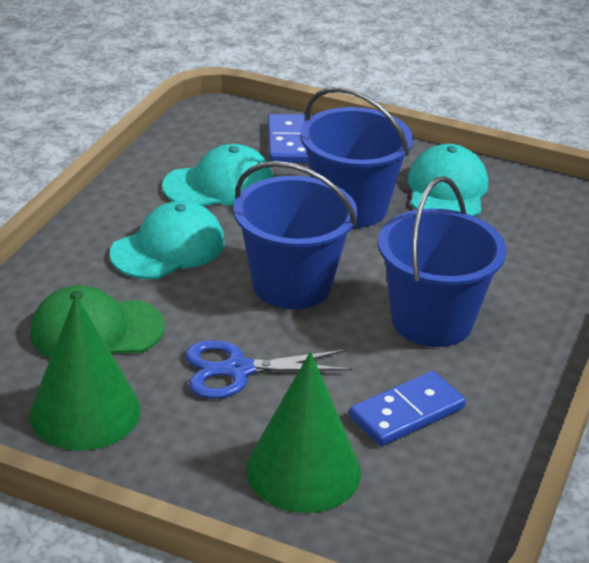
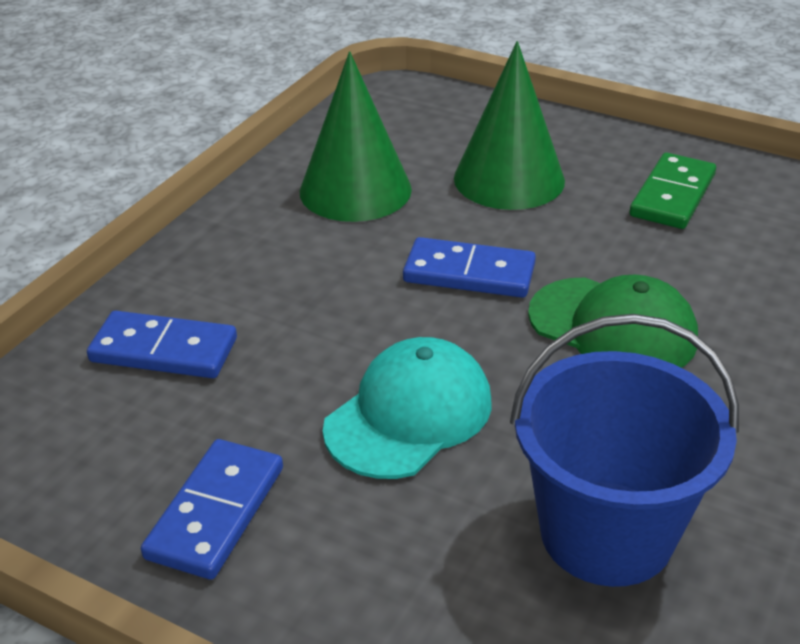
blue bucket: [233,161,357,309] [300,87,413,228] [378,176,506,347] = 3 -> [510,314,739,587] = 1
blue domino: [268,114,309,163] [349,371,466,446] = 2 -> [87,310,237,378] [141,439,283,580] [403,237,536,298] = 3
blue scissors: [185,340,352,399] = 1 -> none = 0
green domino: none = 0 -> [630,153,716,229] = 1
turquoise cap: [109,201,225,279] [162,144,273,206] [408,144,488,216] = 3 -> [323,337,492,479] = 1

